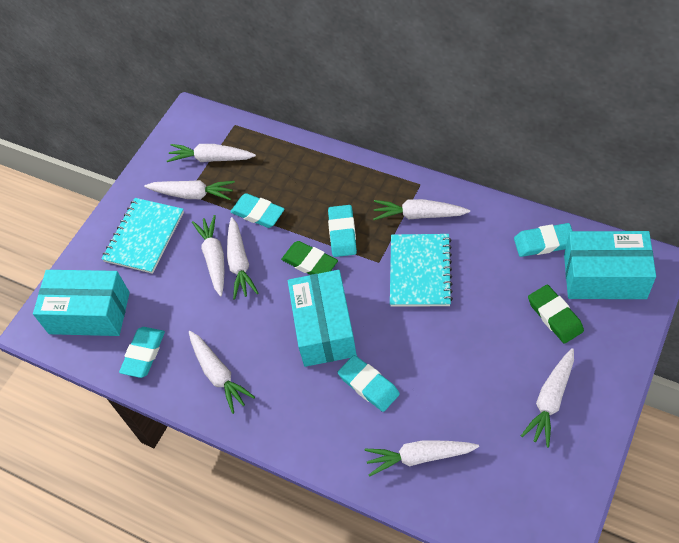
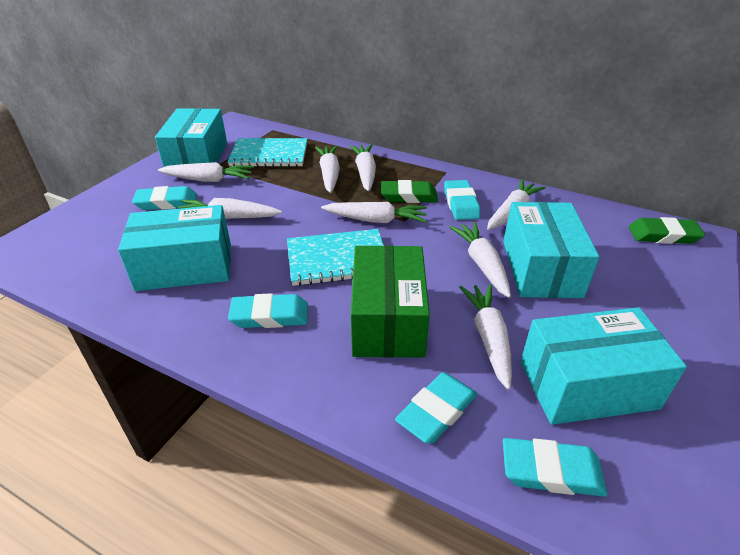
green box: none = 0 -> [351,245,430,358] = 1
turquoise box: [33,270,130,336] [288,270,357,367] [564,231,656,299] = 3 -> [118,205,231,291] [155,108,227,167] [503,202,599,298] [520,307,687,425] = 4

